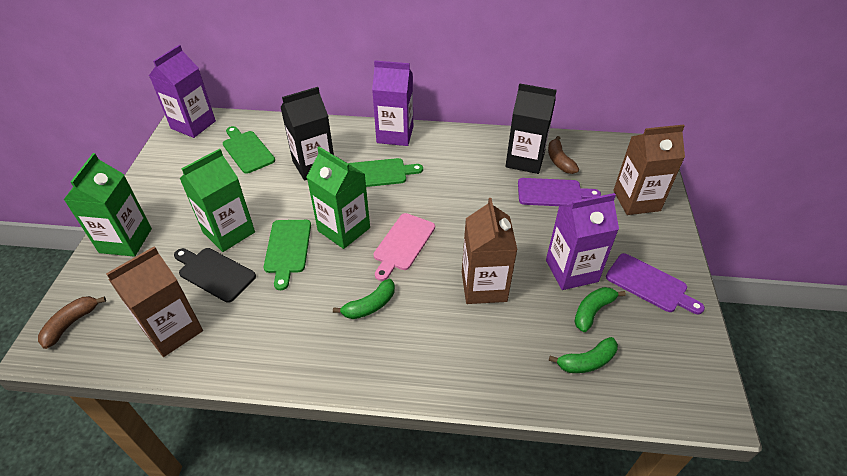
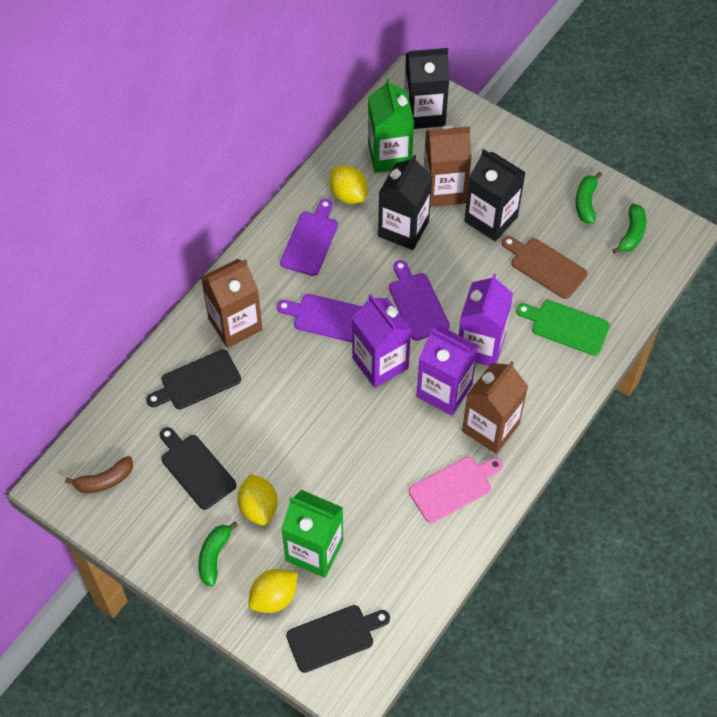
black carton: [280,87,334,181] [505,83,557,174] = 2 -> [378,155,432,250] [405,48,450,129] [464,149,526,241] = 3
black cutting board: [174,248,256,303] = 1 -> [146,349,241,409] [160,427,236,510] [286,605,390,673] = 3
brown banana: [38,296,106,349] [548,136,579,174] = 2 -> [65,456,133,493] = 1
brown cutting board: none = 0 -> [502,236,587,299] = 1
green carton: [63,153,152,257] [179,149,255,252] [307,147,370,249] = 3 -> [281,490,343,578] [368,78,414,173] = 2
green cutting board: [223,126,275,174] [264,220,311,290] [348,158,423,187] = 3 -> [516,300,610,356] = 1
purple cutting board: [518,178,601,206] [606,253,705,314] = 2 -> [277,294,362,342] [280,199,338,276] [389,260,450,341] = 3
yellow lemon: none = 0 -> [237,474,278,526] [248,569,298,613] [330,166,368,204] = 3

